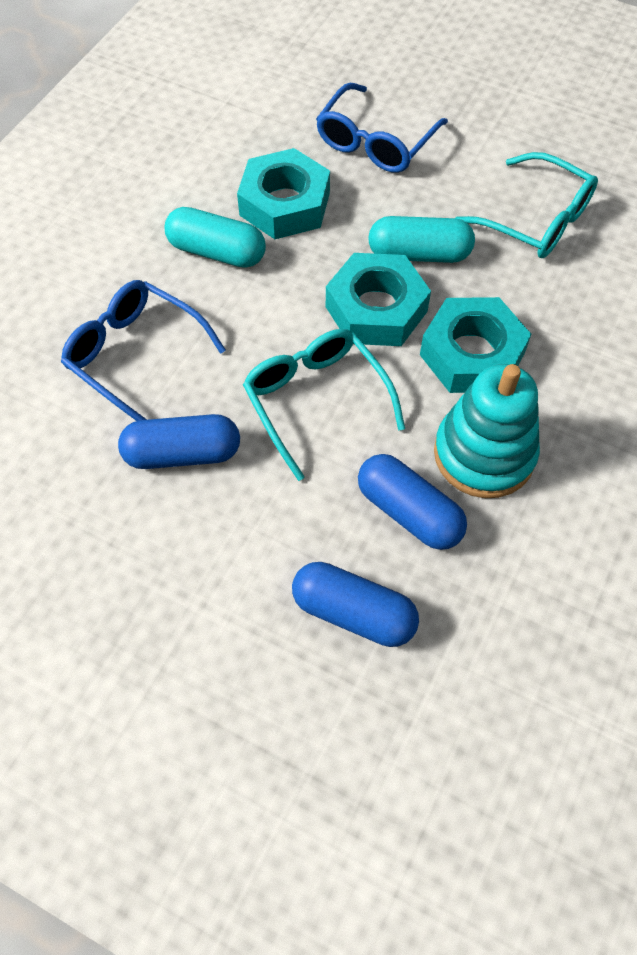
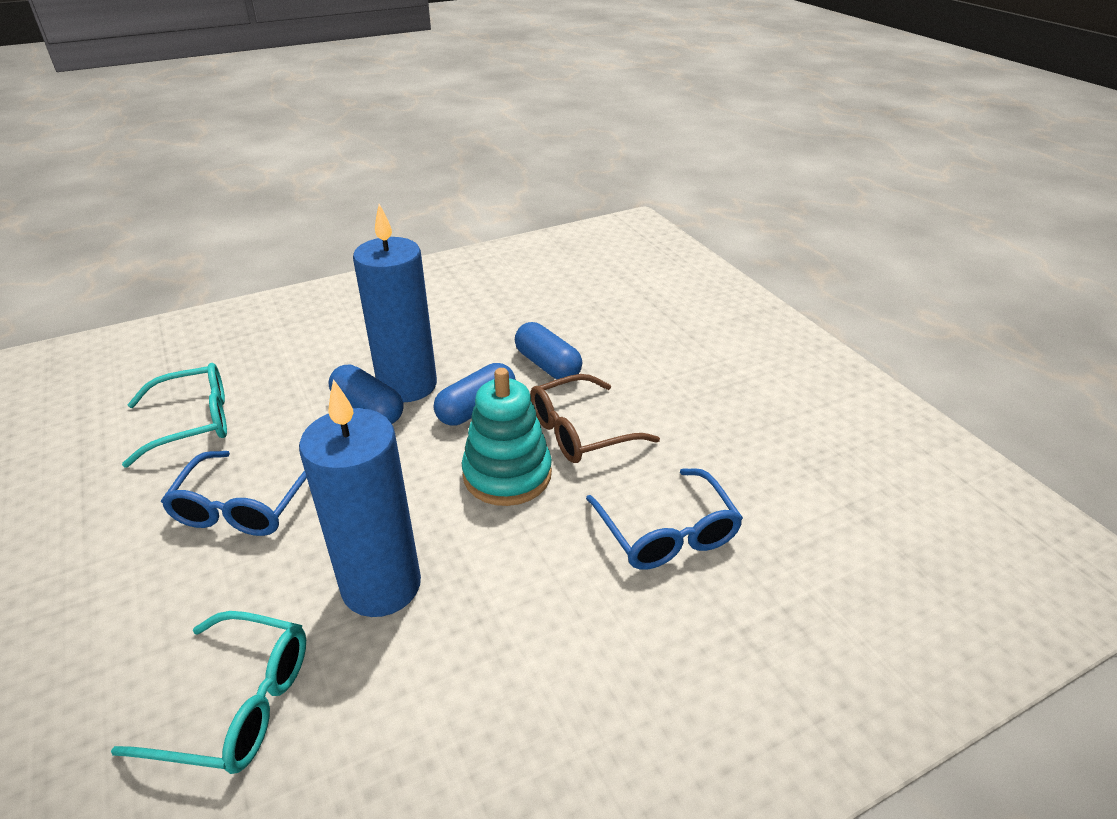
blue candle: none = 0 -> [299,379,421,617] [353,204,437,402] = 2
brown glasses: none = 0 -> [530,374,660,463] = 1
turquoise capsule: [165,207,266,268] [368,216,475,263] = 2 -> none = 0
turquoise nut: [237,148,330,239] [326,253,431,346] [420,297,531,393] = 3 -> none = 0

